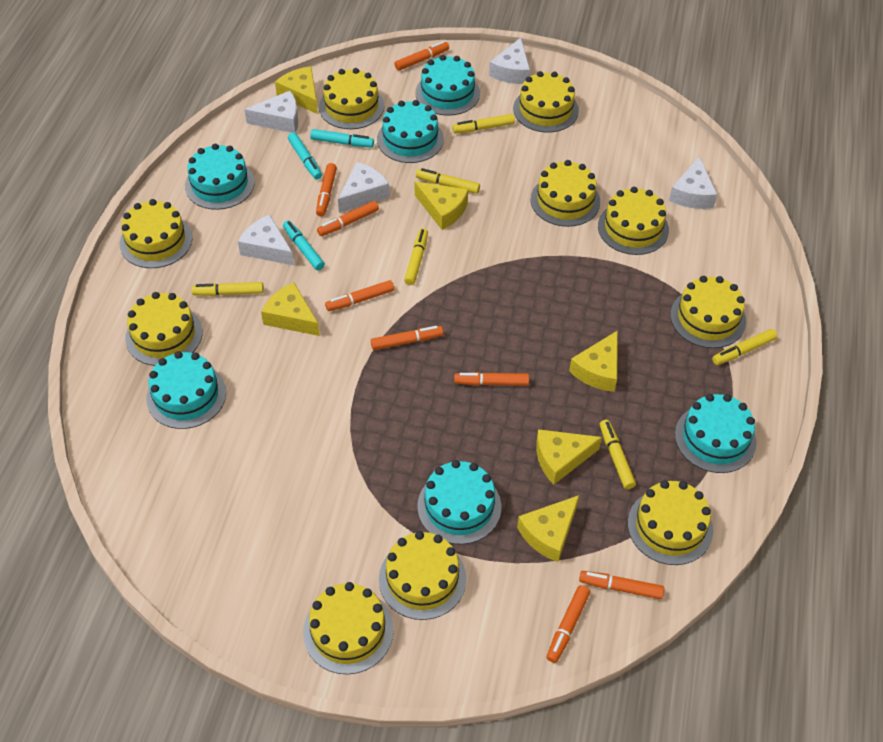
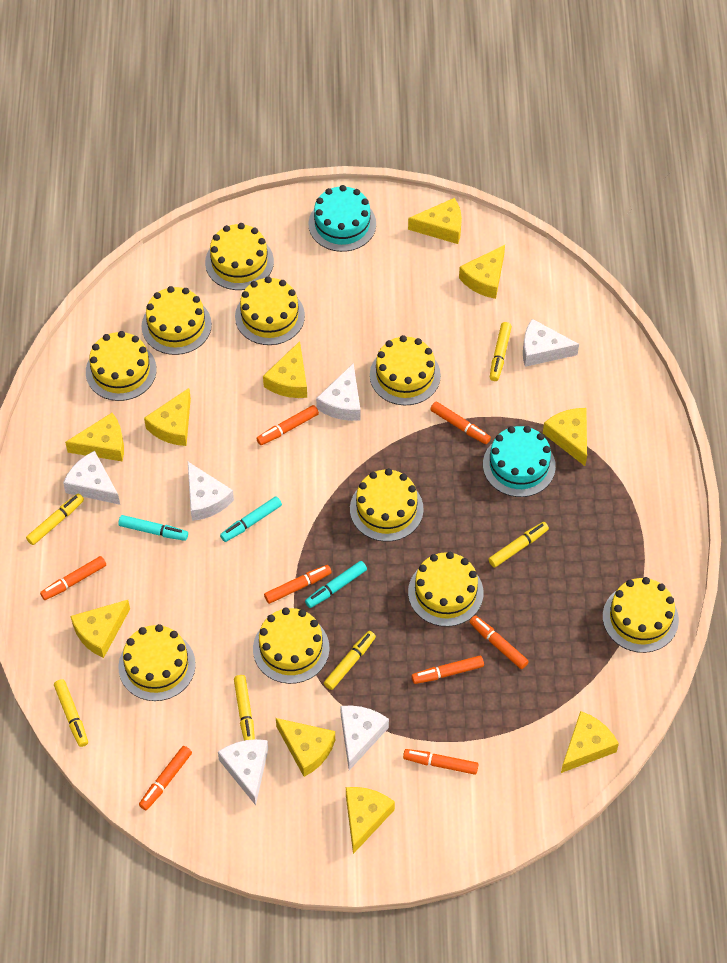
turquoise cake: [146,351,226,429] [185,144,255,210] [377,100,444,163] [415,55,480,116] [417,460,501,544] [675,394,756,473] = 6 -> [309,185,376,252] [483,426,556,497] = 2
white cheese: [238,215,294,265] [244,91,298,133] [338,162,390,213] [489,38,530,84] [669,156,717,209] = 5 -> [63,451,120,505] [188,462,234,521] [218,739,268,805] [316,363,361,421] [340,705,389,770] [523,319,579,367] = 6
yellow cheese: [261,282,320,336] [275,66,318,114] [414,181,468,230] [517,495,579,562] [536,429,602,485] [569,330,618,392] = 6 -> [65,413,124,462] [70,600,130,658] [144,388,191,446] [263,341,307,398] [276,718,335,777] [346,787,395,854] [408,198,462,244] [459,245,505,299] [543,408,587,466] [561,711,619,773] = 10

